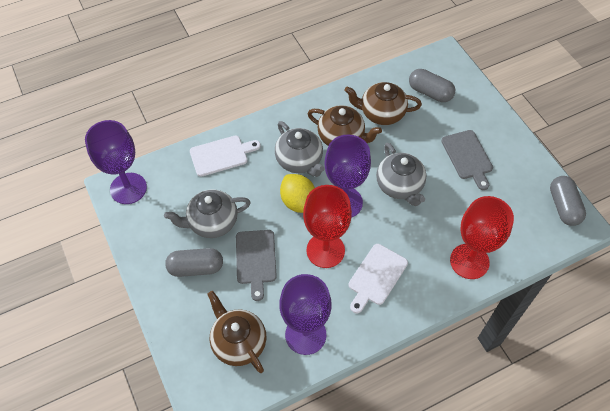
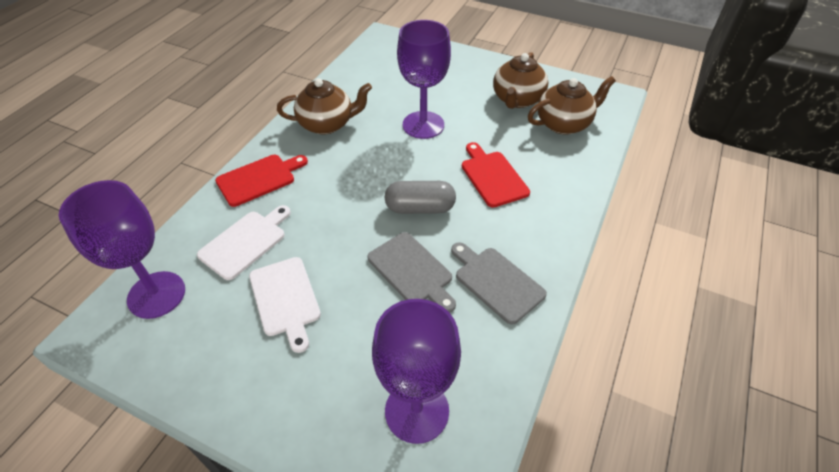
grey capsule: [165,248,223,277] [409,69,455,102] [550,176,586,226] = 3 -> [385,181,456,214] = 1
grey teapot: [164,190,251,238] [275,121,325,177] [376,143,426,206] = 3 -> none = 0
red cutting board: none = 0 -> [215,155,308,207] [462,142,530,208] = 2
red goblet: [303,185,352,268] [450,196,514,279] = 2 -> none = 0
yellow lemon: [280,174,315,213] = 1 -> none = 0

